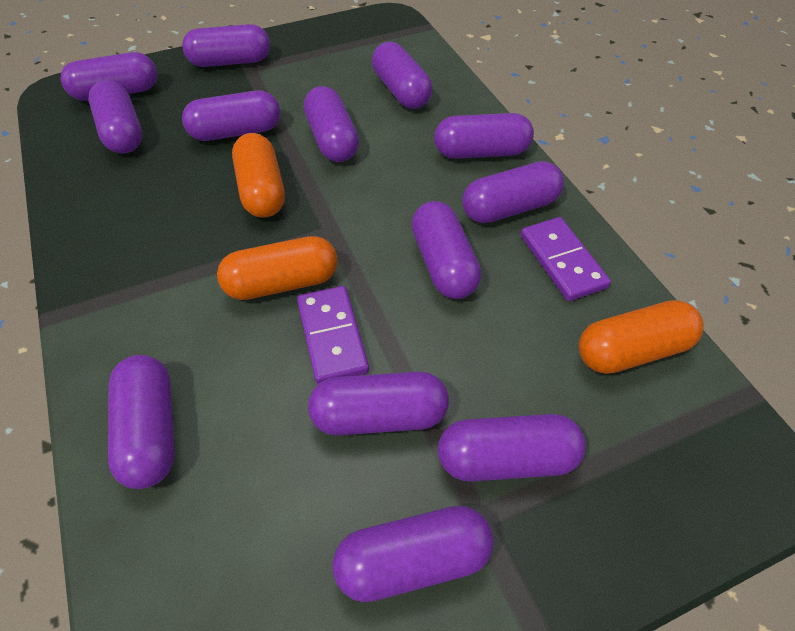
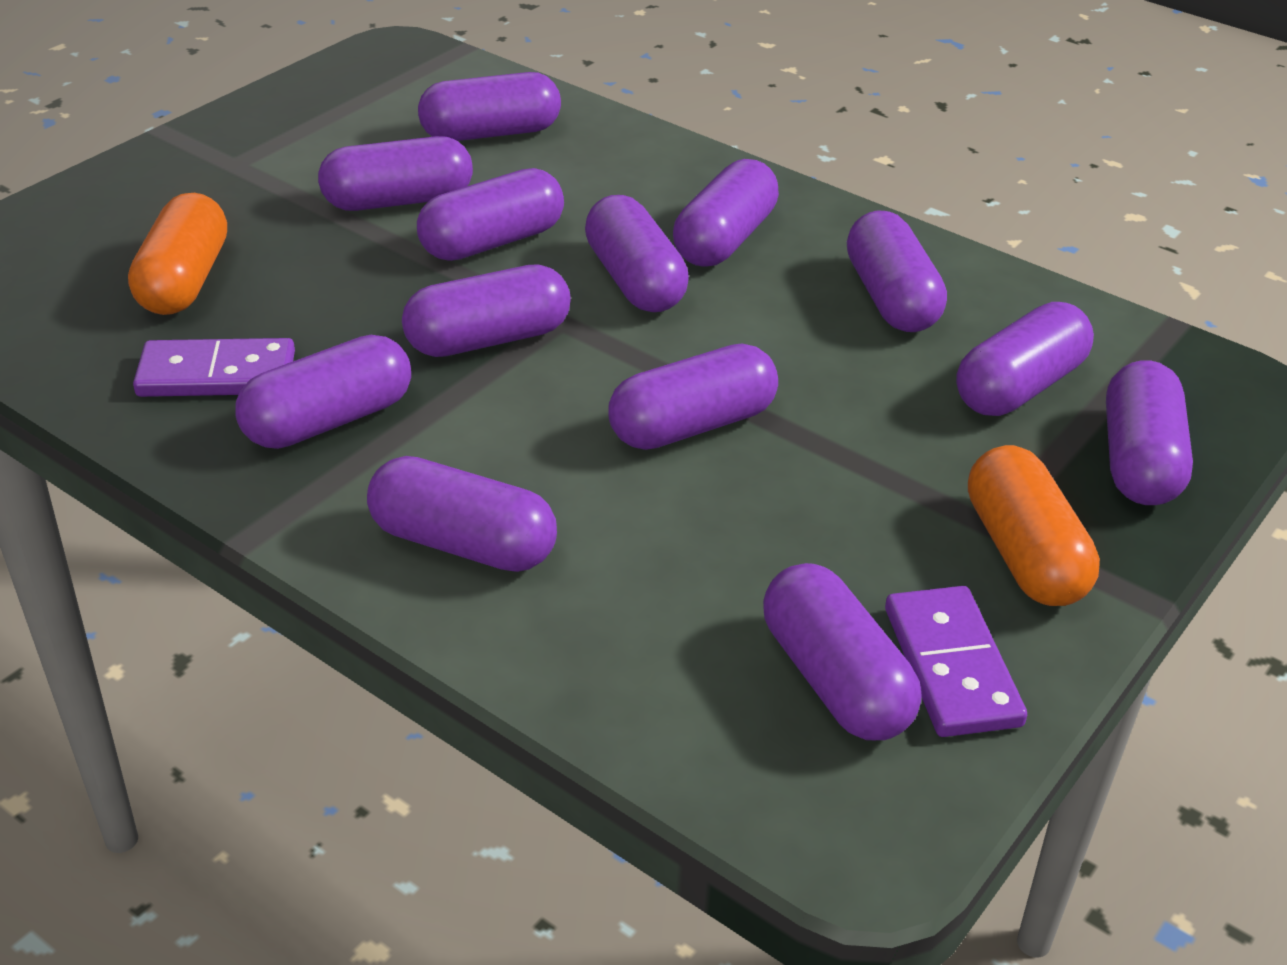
orange capsule: [217,236,338,300] [232,133,285,218] [579,300,704,374] = 3 -> [128,193,227,315] [968,445,1100,606] = 2

